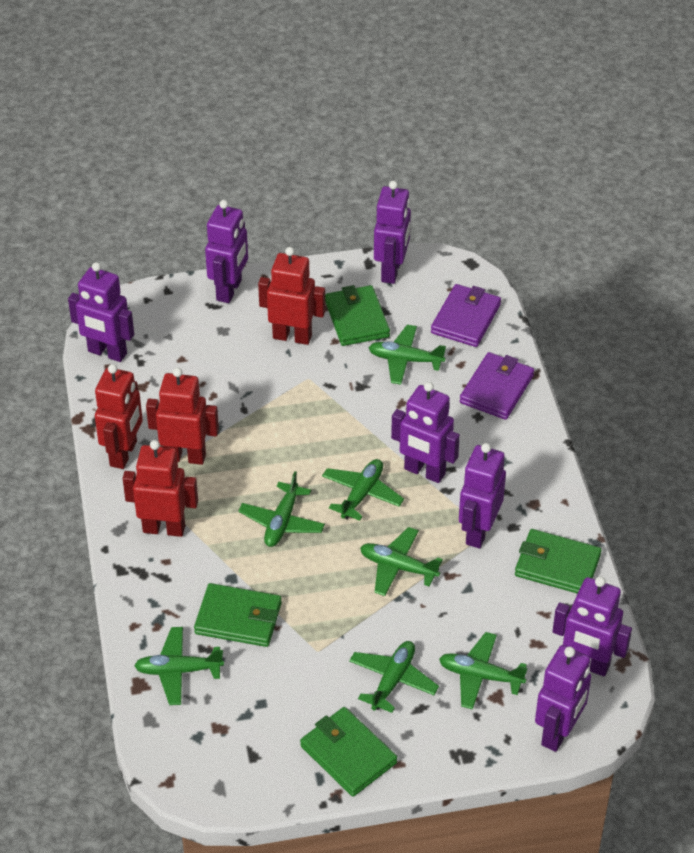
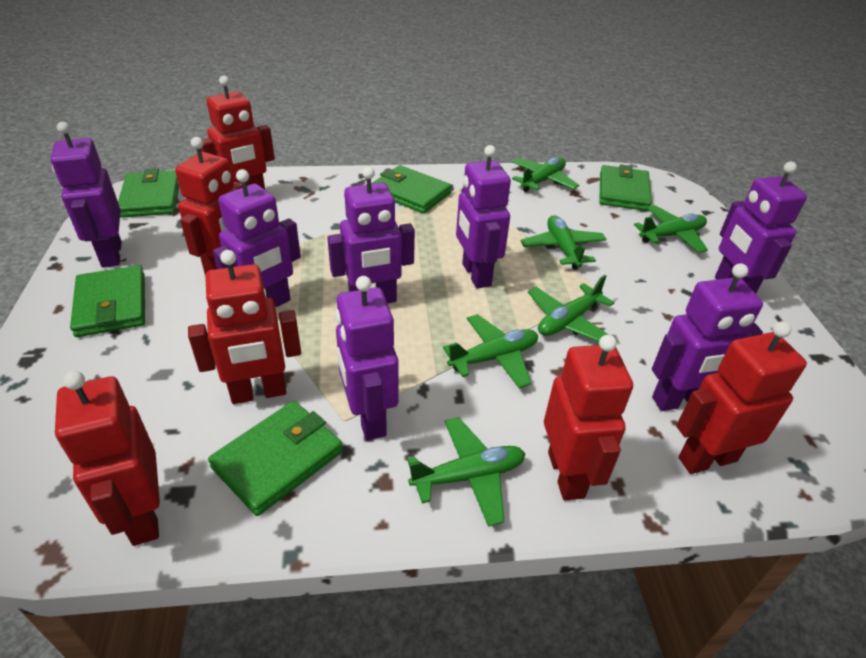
green plane: [134,627,224,705] [238,471,325,547] [322,459,404,521] [349,641,439,713] [360,527,443,596] [368,325,446,384] [439,632,527,709] = 7 -> [407,417,526,527] [443,314,538,389] [512,157,579,192] [521,215,607,270] [528,275,614,342] [634,205,708,253] = 6
green wallet: [194,583,282,647] [300,707,397,797] [325,285,390,346] [515,529,602,594] = 4 -> [70,265,145,337] [118,168,179,218] [208,401,343,516] [371,165,451,214] [599,164,652,211] = 5
purple wallet: [431,284,501,347] [460,352,534,420] = 2 -> none = 0
red robot: [95,364,143,469] [123,440,198,537] [146,367,219,465] [258,247,325,345] = 4 -> [55,371,160,546] [175,137,242,277] [188,250,301,404] [201,75,275,189] [544,335,633,500] [676,321,807,474] = 6

